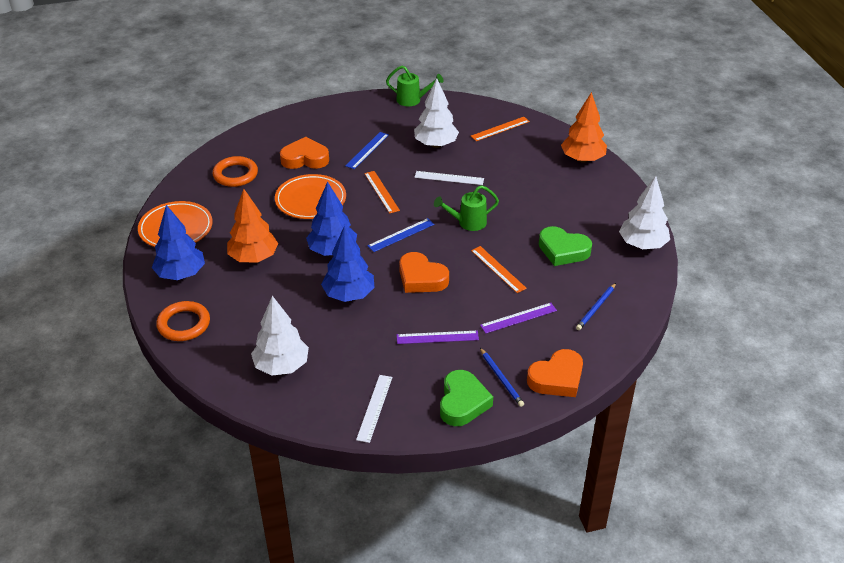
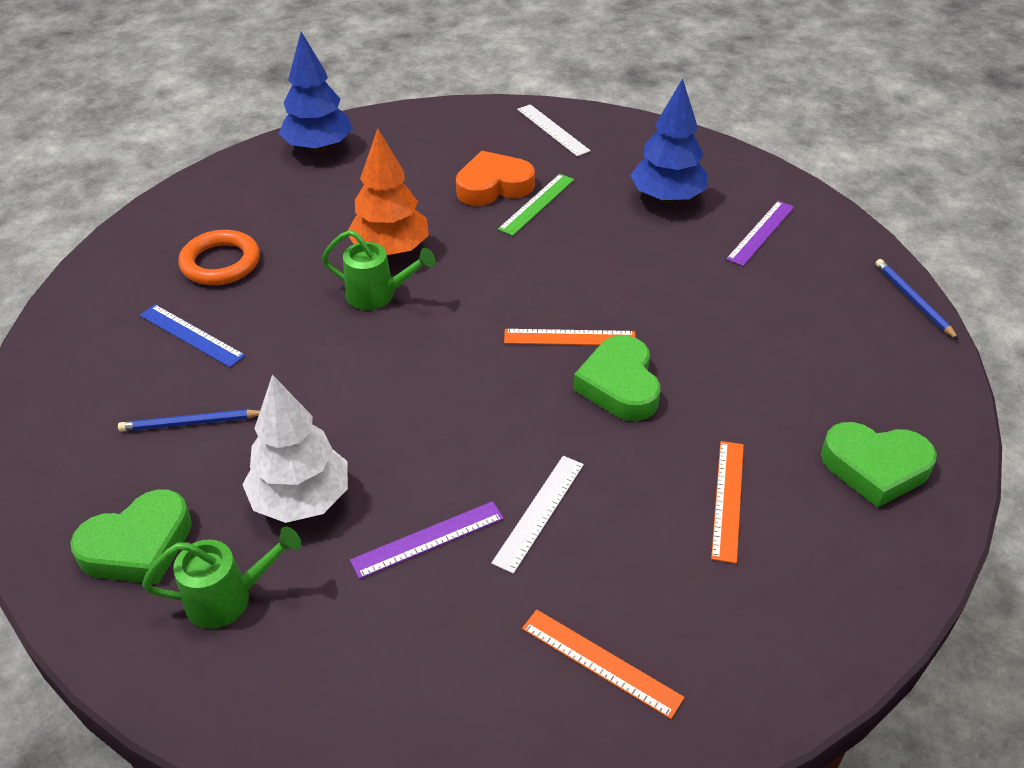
blue ruler: [345,132,389,169] [367,218,434,252] = 2 -> [140,304,245,367] = 1
blue tree: [152,205,205,280] [306,181,357,256] [321,225,375,302] = 3 -> [279,32,353,153] [630,78,707,204] = 2
green heart: [440,370,493,426] [539,226,592,266] = 2 -> [70,489,192,584] [573,335,660,421] [821,422,937,508] = 3
green ruler: none = 0 -> [498,174,574,236] = 1
orange heart: [280,137,329,169] [399,252,449,293] [527,349,583,397] = 3 -> [456,151,535,206] = 1
orange plate: [138,201,213,247] [275,174,346,219] = 2 -> none = 0
orange ring: [156,301,210,341] [213,156,258,187] = 2 -> [179,230,260,285] = 1
orange tree: [227,189,279,263] [561,92,607,163] = 2 -> [348,128,429,256] = 1
white tree: [251,296,309,376] [414,78,459,148] [619,176,670,249] = 3 -> [242,374,348,523] = 1

